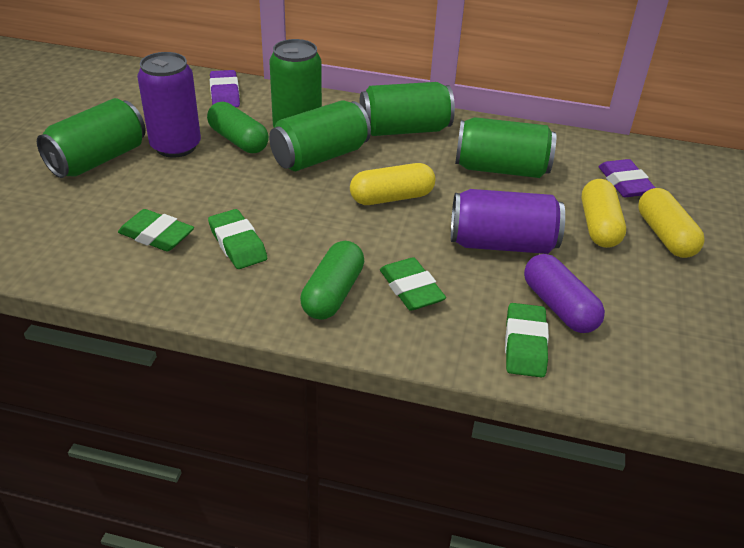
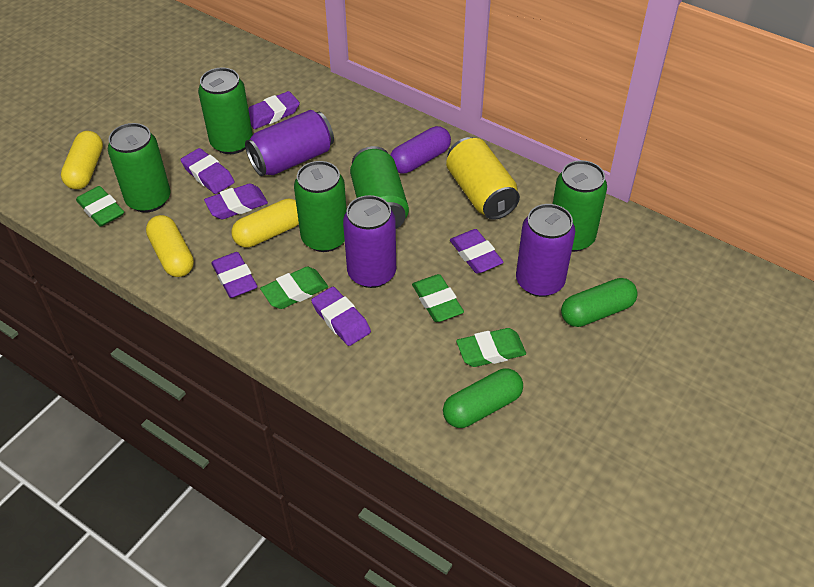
purple can: [137,52,201,158] [451,189,565,254] = 2 -> [245,110,334,176] [343,195,396,288] [516,204,575,297] = 3
purple eraser: [210,70,240,107] [598,159,655,197] = 2 -> [181,148,235,194] [204,183,268,219] [211,252,258,298] [248,91,300,129] [311,287,371,346] [450,229,504,274] = 6
yellow can: none = 0 -> [446,137,520,220] = 1

